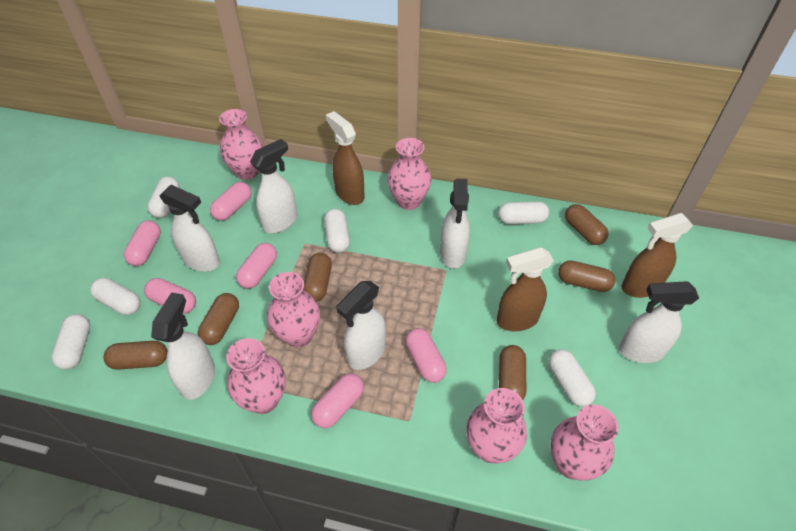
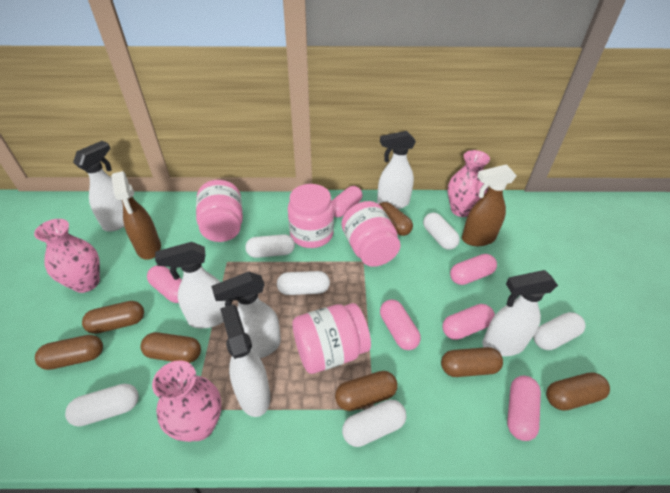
brown capsule: [103,341,167,370] [198,293,239,345] [303,253,332,302] [499,345,526,400] [558,260,615,292] [565,204,608,245] = 6 -> [35,335,103,370] [82,301,144,334] [141,332,201,363] [335,371,397,411] [379,202,413,236] [441,347,503,377] [546,372,610,411] = 7
brown spray bottle: [326,111,365,205] [497,247,554,331] [622,213,693,298] = 3 -> [111,171,161,260] [462,164,517,246] = 2
pink jar: none = 0 -> [196,180,243,242] [288,184,334,248] [293,303,371,374] [342,201,401,267] = 4
pink vase: [219,109,263,180] [226,338,285,414] [267,272,320,348] [388,138,431,210] [466,388,527,464] [550,405,619,481] = 6 -> [34,219,100,293] [152,360,221,442] [448,150,490,217] = 3

